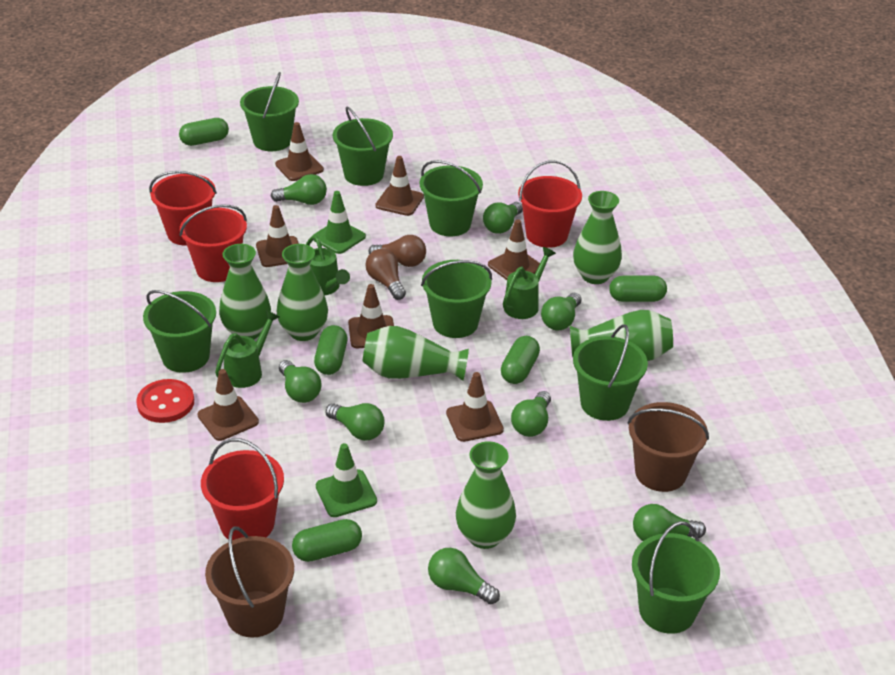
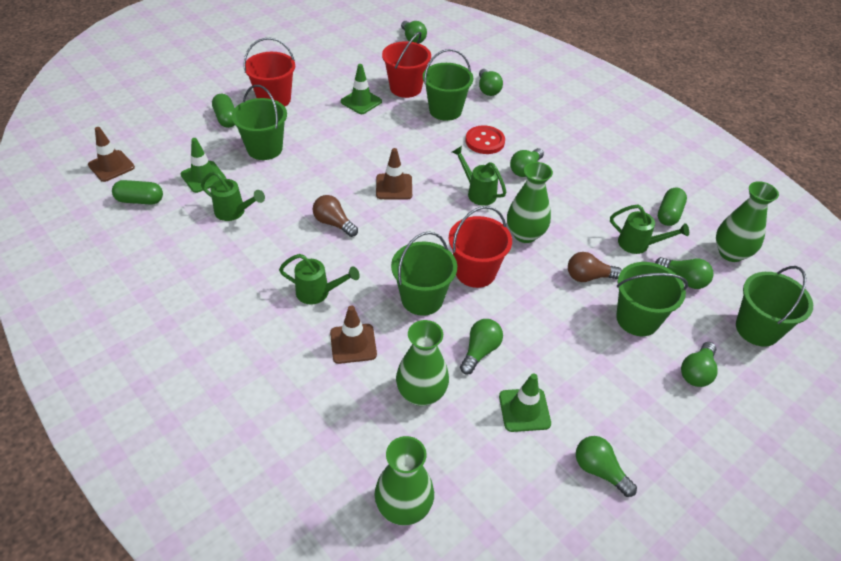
brown bucket: [205,526,294,637] [628,402,709,492] = 2 -> none = 0
brown traffic cone: [198,369,259,441] [256,205,299,267] [275,122,324,181] [348,284,394,348] [375,156,424,216] [446,372,504,442] [488,219,540,280] = 7 -> [88,127,135,182] [330,305,377,364] [376,148,412,200] = 3
green bucket: [143,290,216,373] [240,72,299,151] [333,106,393,186] [420,160,483,236] [421,260,492,338] [573,324,648,421] [632,521,720,634] = 7 -> [231,85,287,160] [391,231,457,316] [423,49,473,121] [616,262,688,336] [736,266,813,346] = 5
green capsule: [179,118,229,146] [292,519,362,562] [314,325,347,375] [501,336,540,384] [609,276,667,302] = 5 -> [112,180,163,205] [212,94,235,128] [658,187,687,226] = 3
green light bulb: [271,174,327,205] [279,360,322,403] [326,403,384,441] [428,548,500,604] [483,202,523,234] [511,391,551,437] [541,293,581,330] [633,504,706,541] = 8 -> [401,21,427,43] [460,319,503,375] [479,69,503,96] [510,148,544,177] [576,436,637,497] [655,257,713,289] [681,342,718,387] = 7
green traffic cone: [312,191,366,254] [316,443,377,517] = 2 -> [181,138,226,193] [341,64,382,114] [499,373,551,432] = 3
green vase: [219,244,271,339] [276,244,328,341] [362,326,469,381] [456,441,516,549] [570,310,673,361] [573,191,622,284] = 6 -> [375,436,434,525] [396,320,449,406] [507,162,553,243] [716,181,779,262] = 4
green watering can: [215,310,280,388] [306,236,350,295] [503,247,556,319] = 3 -> [201,171,265,221] [279,254,360,305] [452,146,506,206] [610,205,689,254] = 4
red bucket: [149,171,217,246] [180,204,247,282] [201,438,284,540] [518,160,582,248] = 4 -> [243,38,295,106] [382,31,431,98] [449,206,512,288] = 3

